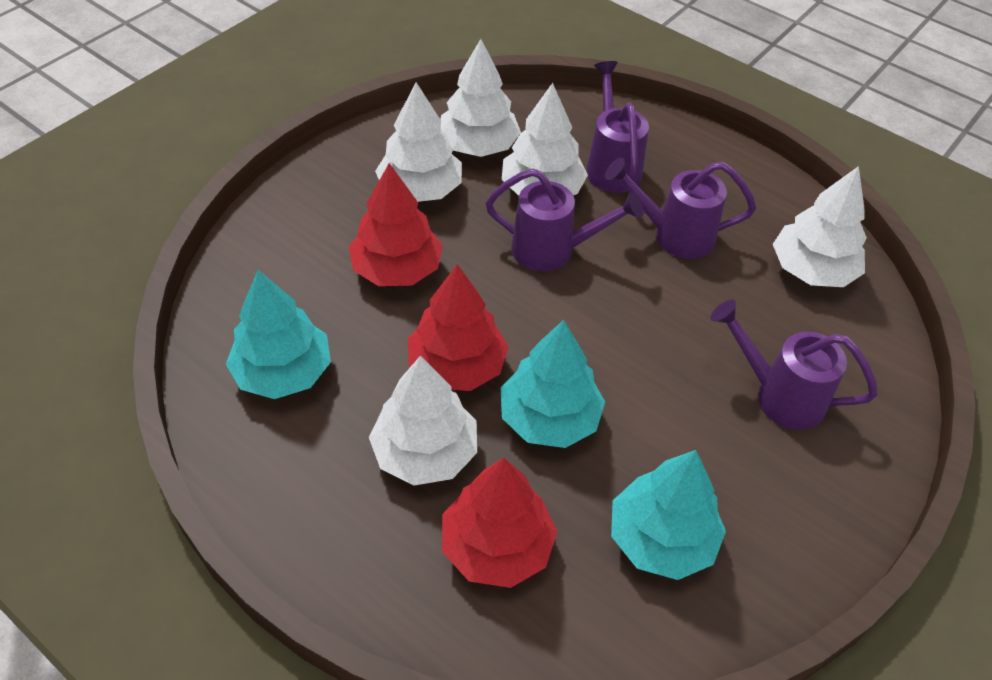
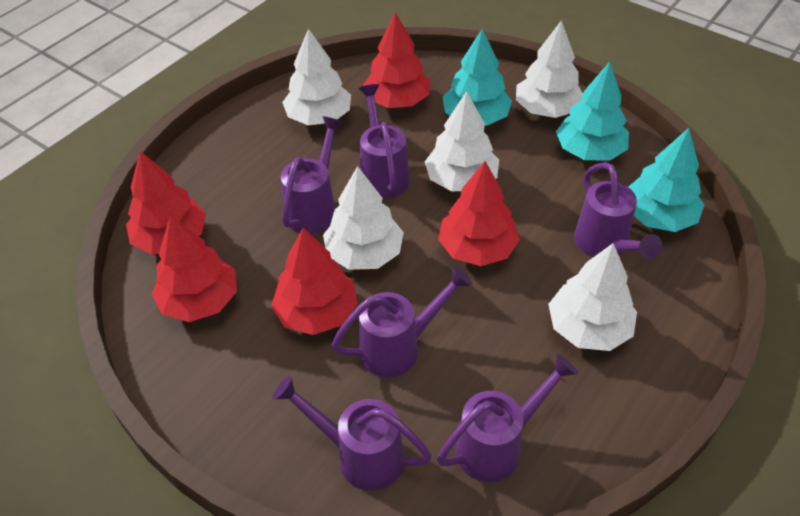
purple watering can: [485,169,643,271] [586,61,649,193] [605,158,756,259] [710,300,878,430] = 4 -> [272,376,432,491] [281,116,344,234] [332,266,472,377] [359,84,410,199] [437,354,578,482] [574,162,662,259] = 6
red tree: [349,163,443,286] [407,264,509,391] [442,458,557,588] = 3 -> [126,151,206,254] [152,215,237,322] [271,228,358,335] [363,12,430,108] [438,161,520,266] = 5

